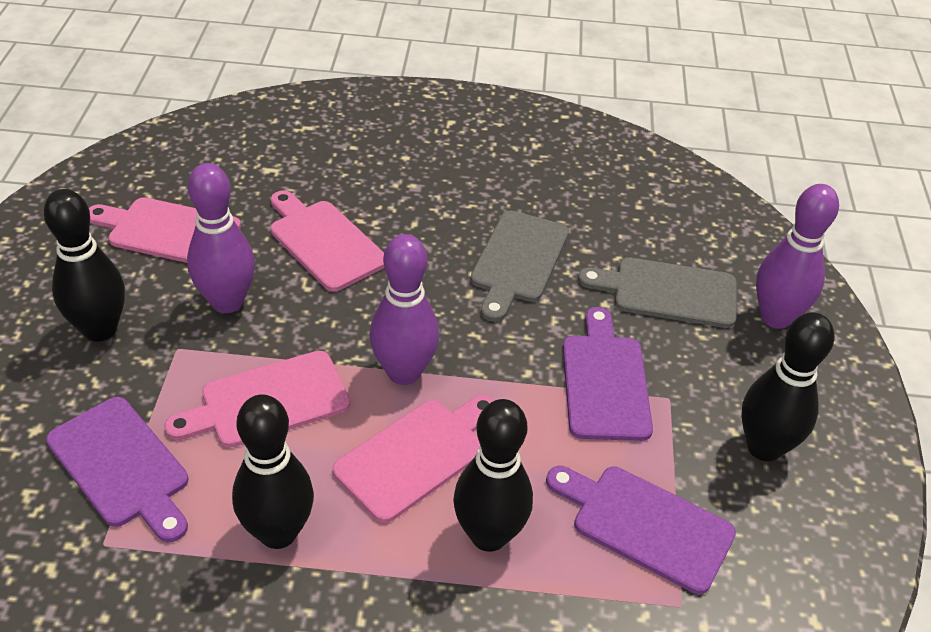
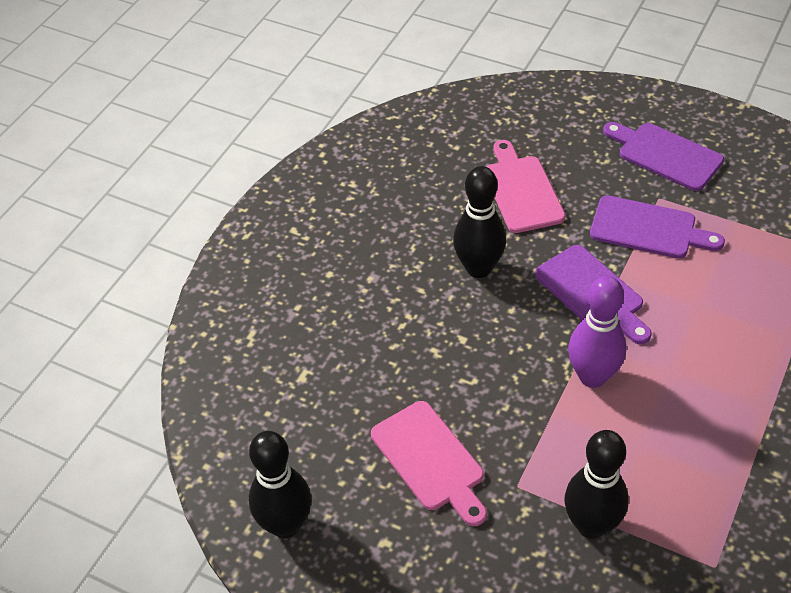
black bowling pin: [43,189,125,342] [232,394,314,549] [453,399,533,552] [742,312,835,461] = 4 -> [249,431,312,538] [453,166,506,278] [564,430,628,539] = 3
grey cutting board: [471,211,569,322] [578,257,737,328] = 2 -> none = 0
pink cutting board: [89,197,241,263] [164,351,350,448] [271,190,384,292] [333,395,495,523] = 4 -> [371,401,487,526] [486,140,566,233] = 2
purple bowling pin: [187,163,255,313] [370,234,439,385] [756,184,839,329] = 3 -> [568,276,626,388] = 1

